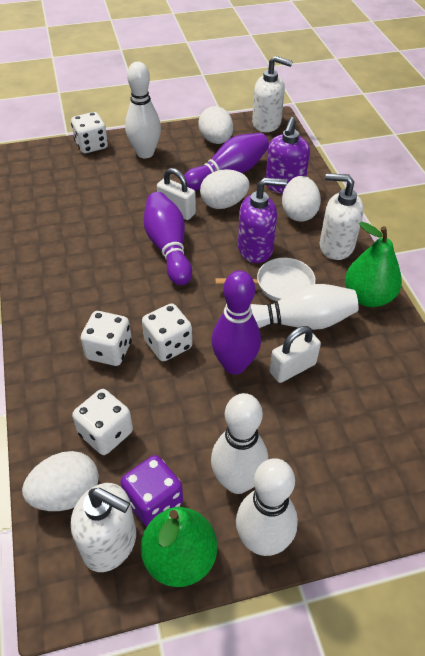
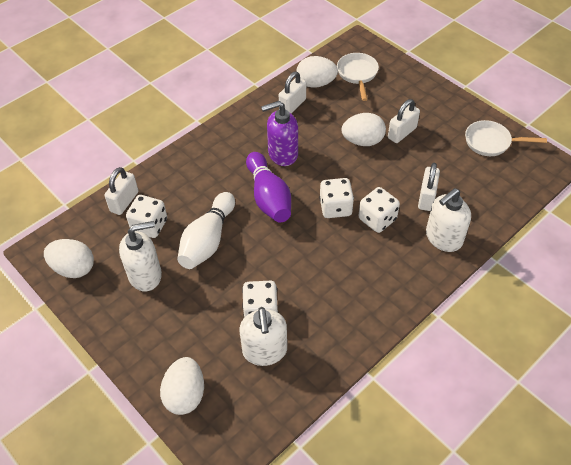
green pear: [141,507,217,587] [345,222,402,307] = 2 -> none = 0
purple bowling pin: [143,192,192,285] [184,133,269,191] [211,270,261,375] = 3 -> [246,152,291,223] = 1
purple dice: [120,455,183,526] = 1 -> none = 0
purple soap dispenser: [238,178,287,263] [266,117,310,194] = 2 -> [261,101,298,166] = 1
white bowling pin: [125,62,161,158] [211,393,268,494] [236,458,298,556] [250,284,358,330] = 4 -> [177,192,235,269] = 1
white padlock: [157,168,196,220] [270,326,321,383] = 2 -> [104,167,138,215] [279,72,306,113] [388,99,420,143] [418,163,440,211] = 4
white pan: [215,258,316,301] = 1 -> [337,53,379,101] [465,120,547,156] = 2

